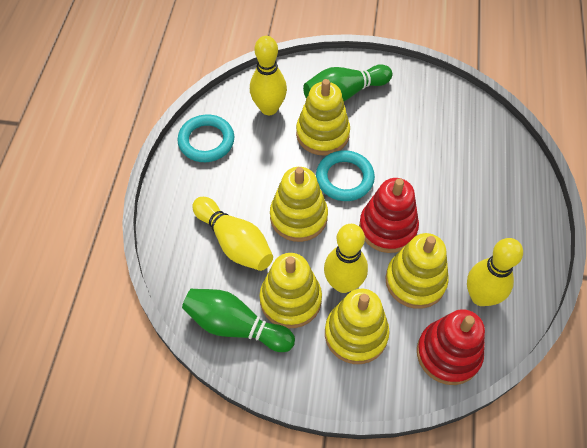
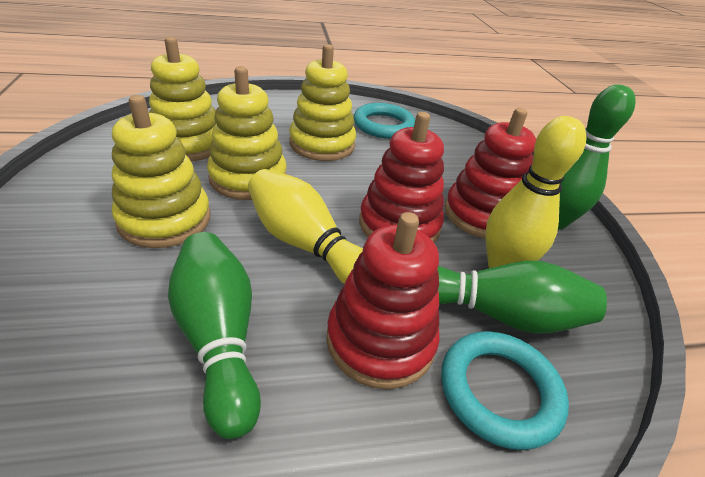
green bowling pin: [182,289,295,352] [303,64,392,101] = 2 -> [168,232,261,439] [437,261,607,334] [558,85,636,230] = 3
red stacking toy: [359,178,419,253] [417,309,485,385] = 2 -> [326,212,440,389] [359,112,444,243] [444,108,536,239] = 3
yellow bowling pin: [192,197,273,271] [250,36,287,115] [324,224,368,293] [467,238,523,306] = 4 -> [248,169,363,284] [485,116,586,268] = 2
yellow stacking toy: [259,253,322,328] [270,167,328,242] [296,79,350,155] [325,289,390,364] [385,233,449,309] = 5 -> [112,95,211,248] [149,37,216,162] [207,66,287,200] [289,44,356,161] = 4

